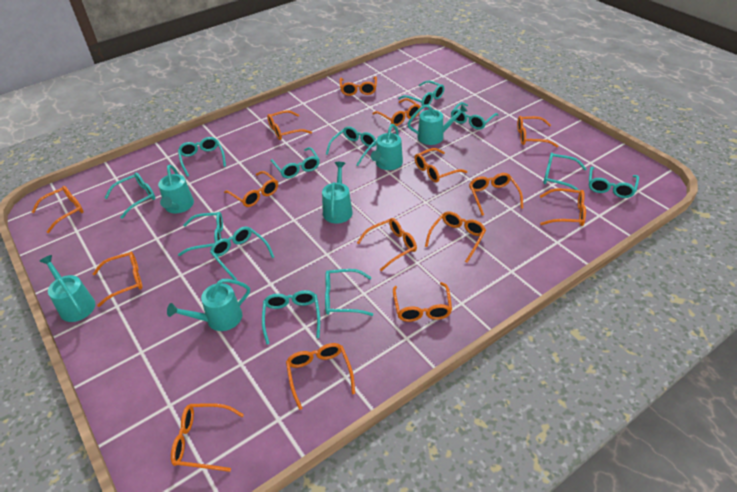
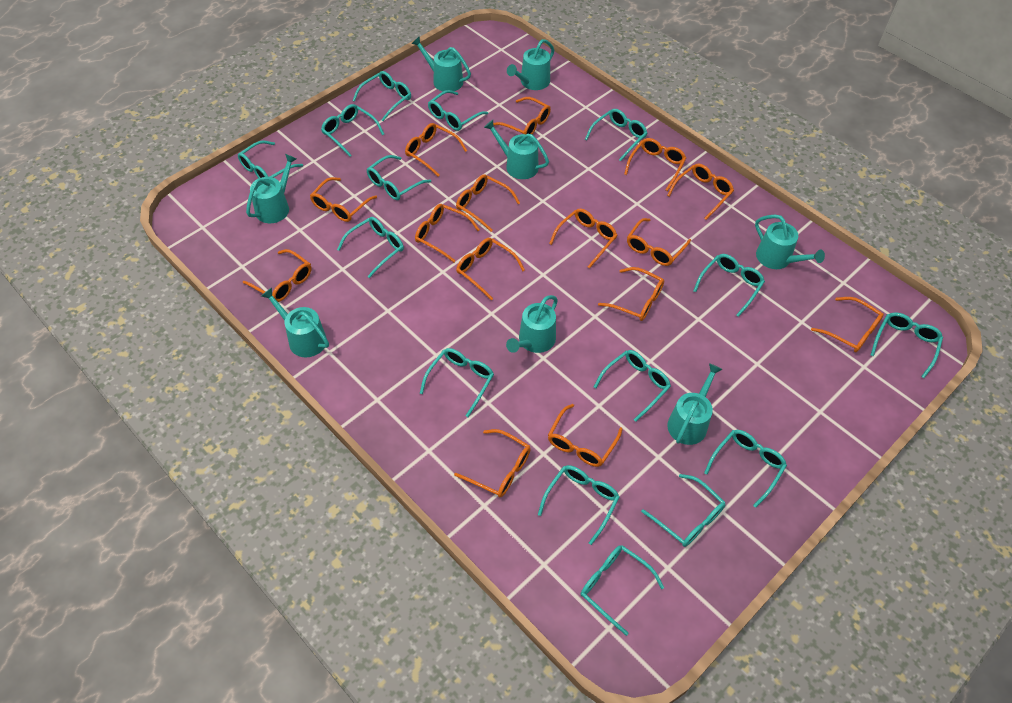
turquoise glasses: [105,173,155,219] [178,137,226,177] [178,212,223,256] [210,226,274,280] [262,290,320,345] [270,147,320,178] [325,269,373,316] [326,126,377,166] [398,81,444,106] [451,102,499,130] [543,153,587,190] [589,166,639,198] = 12 -> [238,140,303,178] [321,104,384,157] [337,217,404,278] [352,71,411,121] [367,155,431,200] [420,348,494,417] [428,90,488,131] [538,465,620,545] [581,545,664,636] [585,109,647,161] [594,350,671,422] [641,474,725,547] [693,254,765,317] [704,430,787,508] [871,312,943,378] = 15
turquoise watering can: [40,255,95,322] [158,165,194,213] [167,279,250,331] [322,162,353,224] [371,124,403,170] [408,104,468,145] = 6 -> [246,154,297,223] [261,288,329,357] [411,36,471,91] [484,120,549,179] [506,295,558,353] [507,39,554,90] [667,363,723,445] [755,215,825,269] = 8

